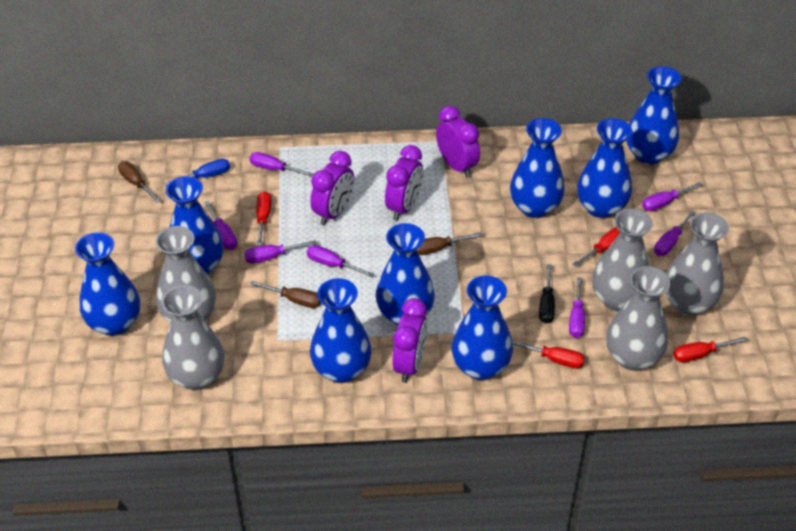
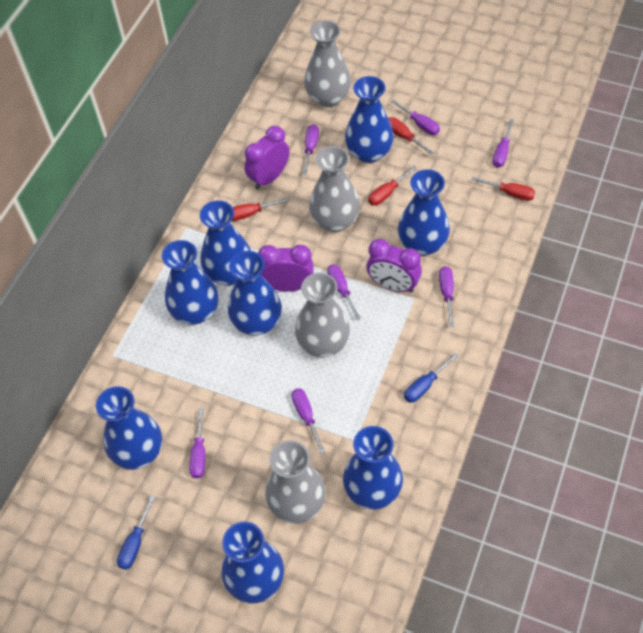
black screwdriver: [539,264,555,324] = 1 -> none = 0
blue screwdriver: [163,159,230,186] = 1 -> [117,495,155,570] [404,353,458,403] = 2
brown screwdriver: [118,161,160,202] [250,281,321,308] [417,232,483,255] = 3 -> none = 0
grey vase: [155,226,216,323] [162,285,225,390] [592,209,653,311] [606,266,670,371] [665,212,729,316] = 5 -> [265,440,325,524] [295,273,350,357] [304,20,351,107] [309,146,360,232] = 4
purple clock: [310,151,354,225] [385,145,423,221] [392,298,427,383] [436,106,480,178] = 4 -> [244,126,289,190] [258,245,314,292] [366,239,422,293] = 3

